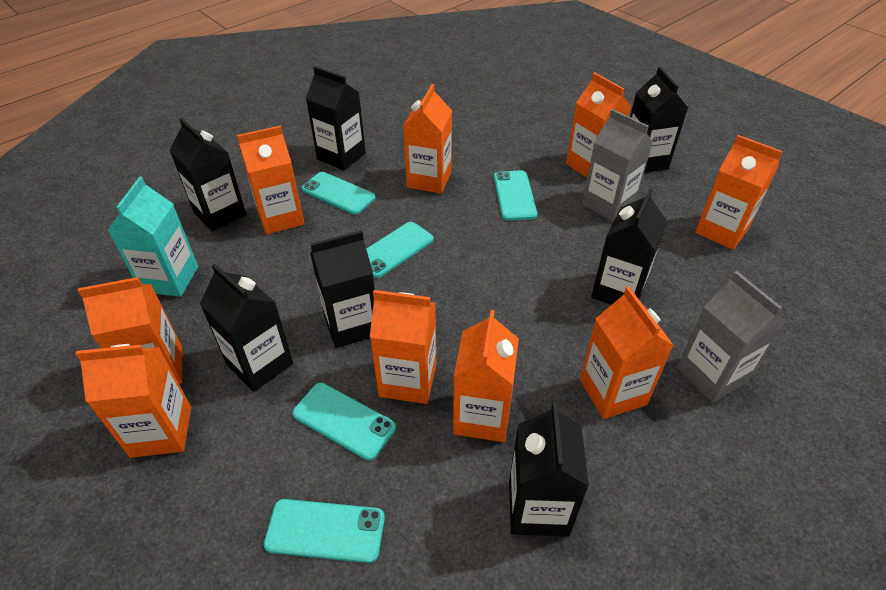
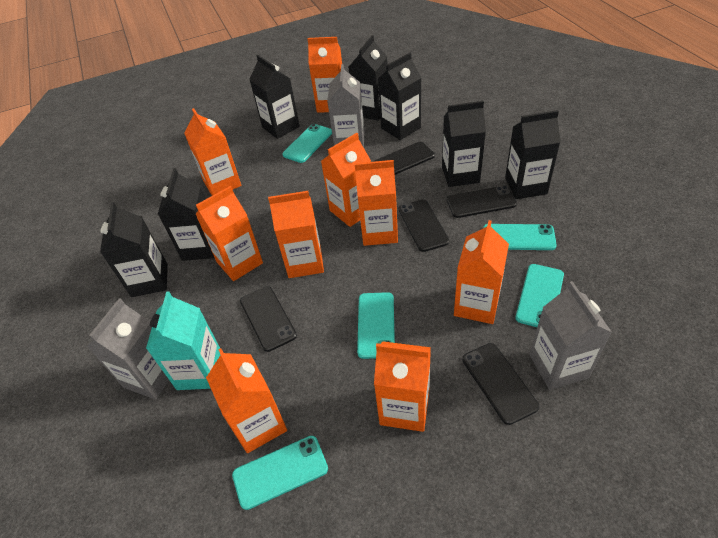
black phone: none = 0 -> [240,286,297,352] [373,142,435,175] [399,199,449,252] [447,185,517,218] [462,343,539,425] = 5
grey carton: [582,109,653,222] [677,271,785,403] = 2 -> [87,298,169,400] [327,64,365,147] [529,281,612,390] = 3

